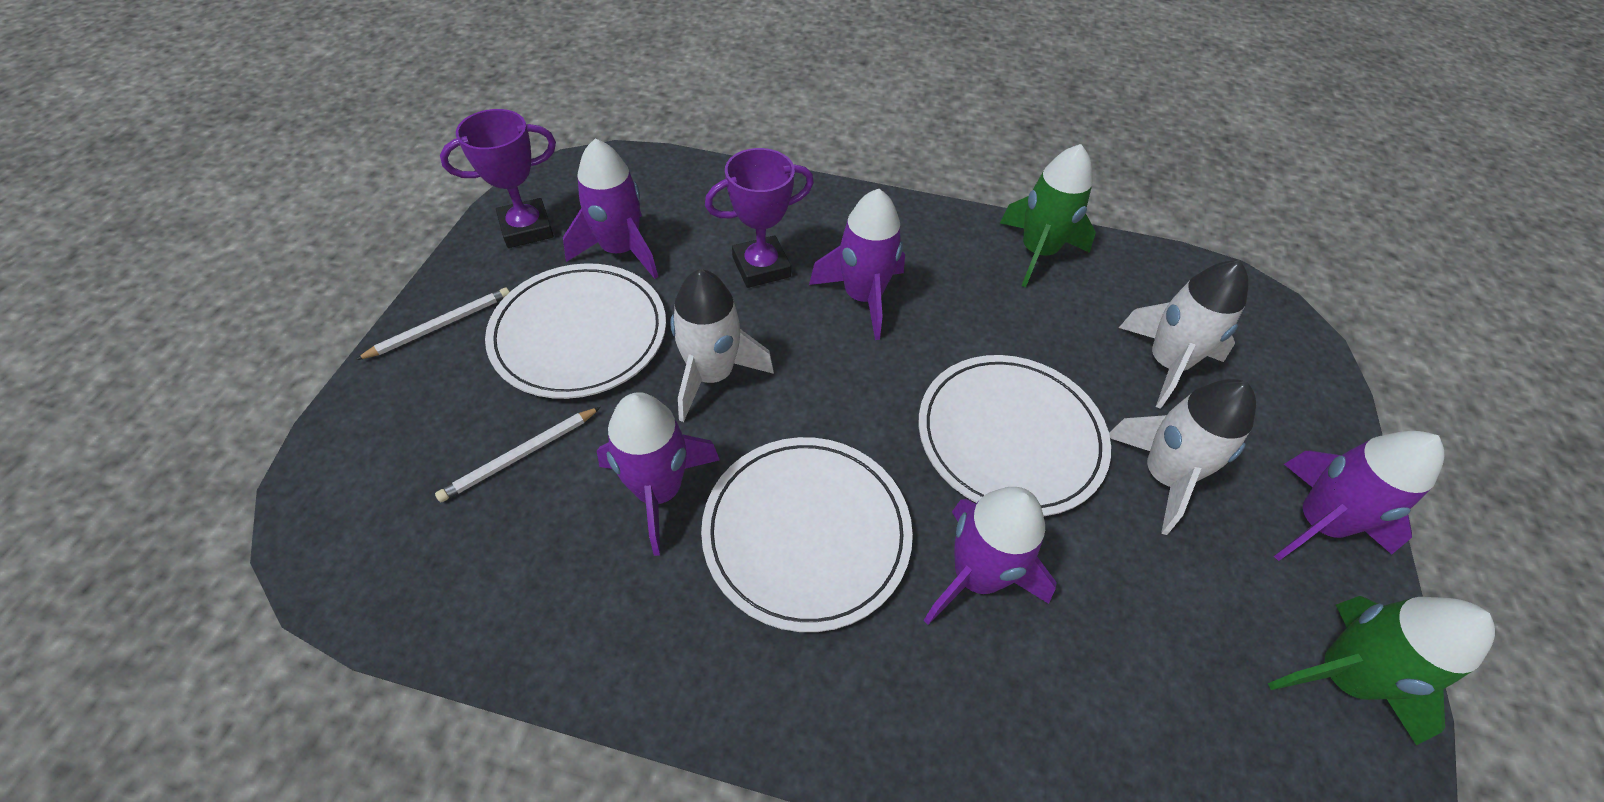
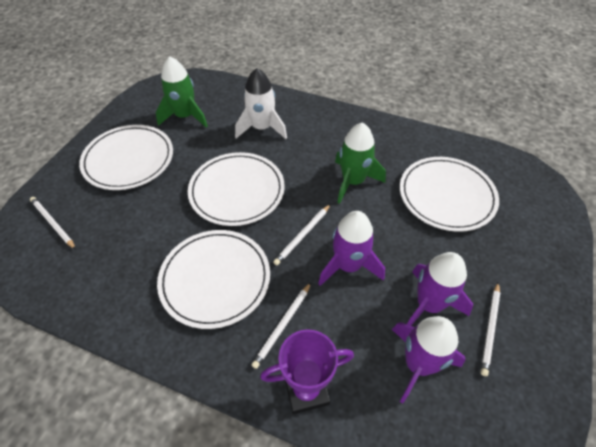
purple rocket: [563,138,658,279] [597,392,720,556] [809,189,905,340] [924,487,1057,625] [1274,431,1445,561] = 5 -> [318,211,385,286] [392,316,466,403] [407,252,473,326] = 3
purple trophy: [440,109,556,248] [705,148,814,288] = 2 -> [260,329,354,414] = 1
white pencil: [356,287,510,360] [435,407,601,502] = 2 -> [30,197,76,250] [252,282,311,369] [273,204,331,265] [481,282,500,376] = 4
white plate: [485,263,666,399] [701,437,913,632] [919,355,1111,516] = 3 -> [79,125,173,190] [157,230,270,329] [188,152,285,226] [400,157,499,232] = 4
white rocket: [670,269,774,422] [1109,379,1256,535] [1119,260,1248,409] = 3 -> [235,68,287,139] = 1

